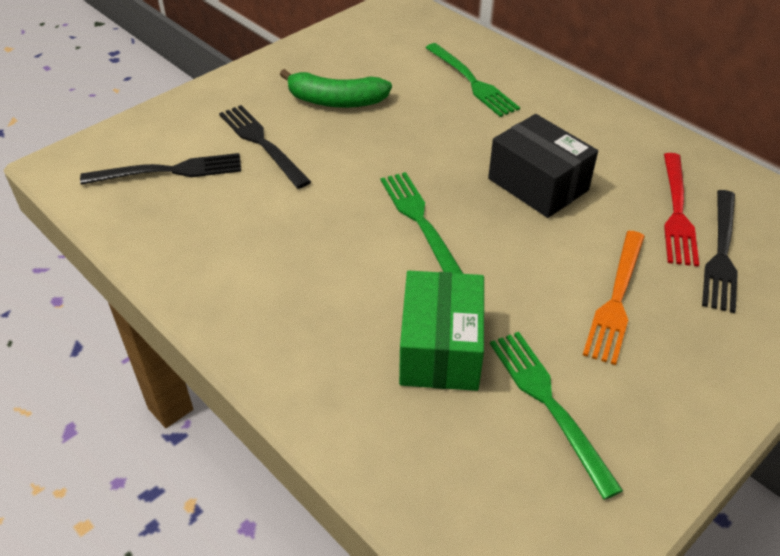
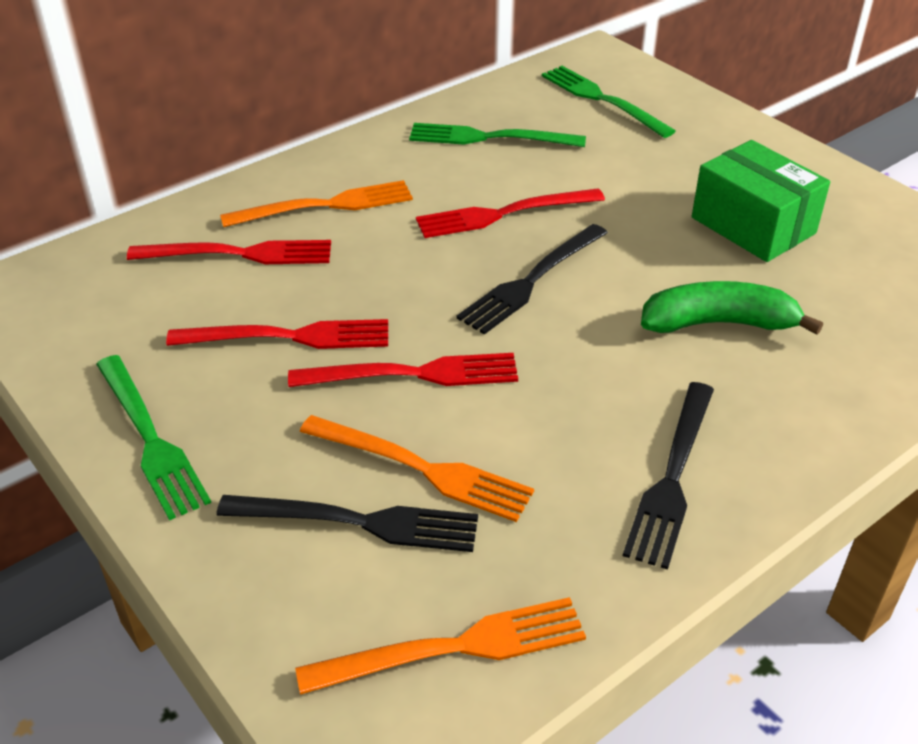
black box: [488,114,598,218] = 1 -> none = 0
orange fork: [583,231,645,365] = 1 -> [220,180,413,227] [295,597,586,695] [299,415,534,522] = 3
red fork: [664,153,699,267] = 1 -> [127,240,331,264] [166,319,388,349] [288,353,518,387] [416,188,605,238] = 4

